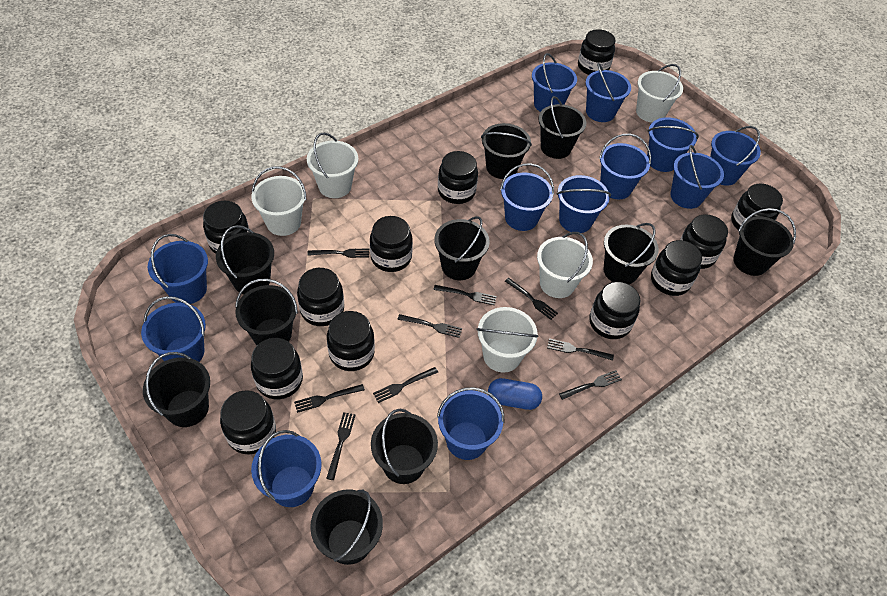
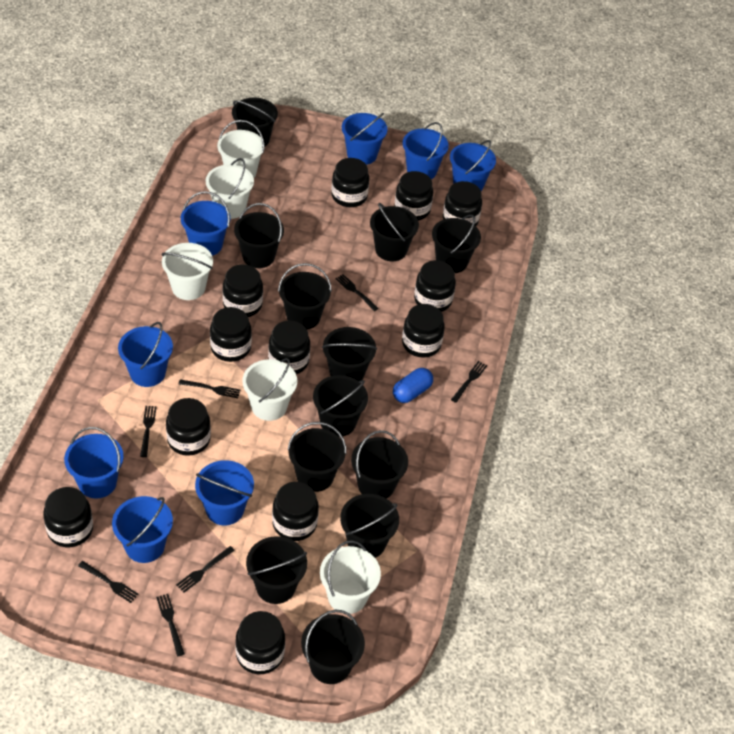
black bucket: [143,352,210,427] [216,225,274,294] [235,279,298,345] [310,490,383,565] [371,409,438,484] [434,216,490,280] [481,123,532,179] [538,96,586,159] [603,223,659,284] [733,208,796,276] = 10 -> [232,97,278,147] [234,203,284,268] [246,536,307,604] [278,263,332,330] [288,422,347,492] [301,610,365,684] [313,375,368,437] [322,327,377,381] [340,494,399,558] [351,430,408,499] [370,203,419,261] [432,215,481,273] = 12
black fork: [294,384,365,413] [307,249,369,258] [326,412,356,480] [373,367,438,403] [397,314,462,338] [434,285,497,305] [505,278,558,320] [547,338,614,361] [559,370,622,400] = 9 -> [78,561,139,603] [140,406,157,457] [156,594,185,656] [176,546,235,593] [179,379,241,398] [335,274,379,311] [451,361,487,403] = 7
blue bucket: [141,296,206,362] [148,234,208,304] [251,430,321,507] [437,387,504,460] [500,163,554,231] [532,53,577,112] [557,175,611,233] [585,63,631,122] [599,134,651,199] [647,117,699,172] [671,145,724,209] [710,126,761,186] = 12 -> [64,427,124,499] [112,496,173,563] [118,322,173,387] [181,191,230,256] [195,460,254,525] [342,113,387,165] [403,122,449,179] [450,140,496,191] = 8

